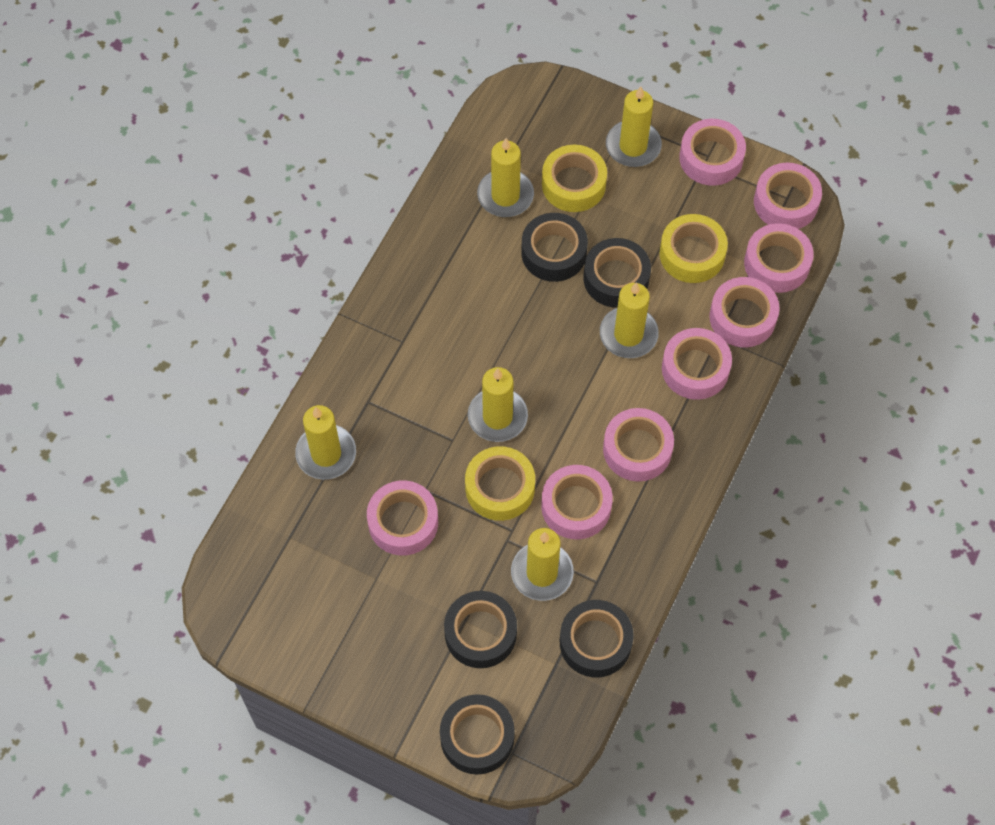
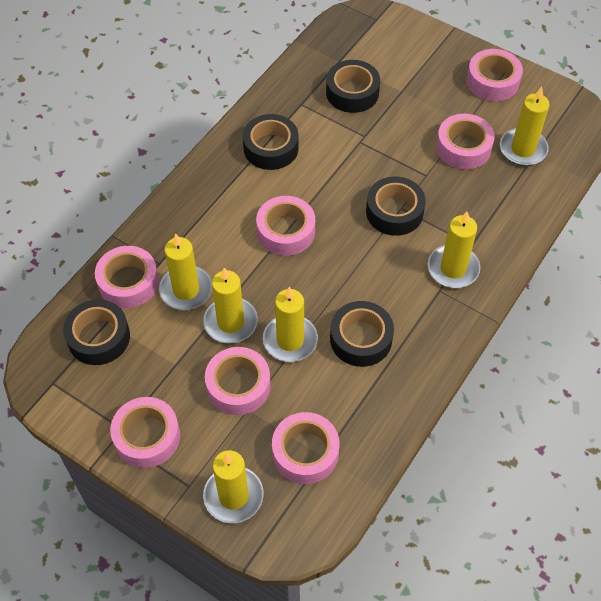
pink tape: [367,480,438,556] [541,465,613,539] [603,408,674,482] [662,328,732,400] [679,119,746,186] [709,277,780,347] [744,223,814,293] [754,163,822,229] = 8 -> [95,246,159,308] [110,397,180,468] [205,347,271,415] [256,196,315,256] [272,412,339,484] [436,114,495,169] [467,49,523,101] = 7
yellow tape: [465,446,535,521] [542,145,607,212] [660,214,728,283] = 3 -> none = 0

